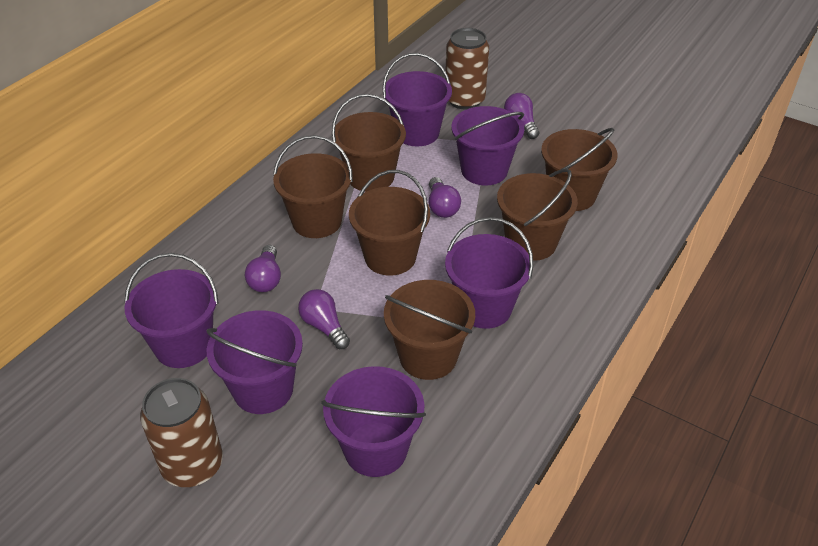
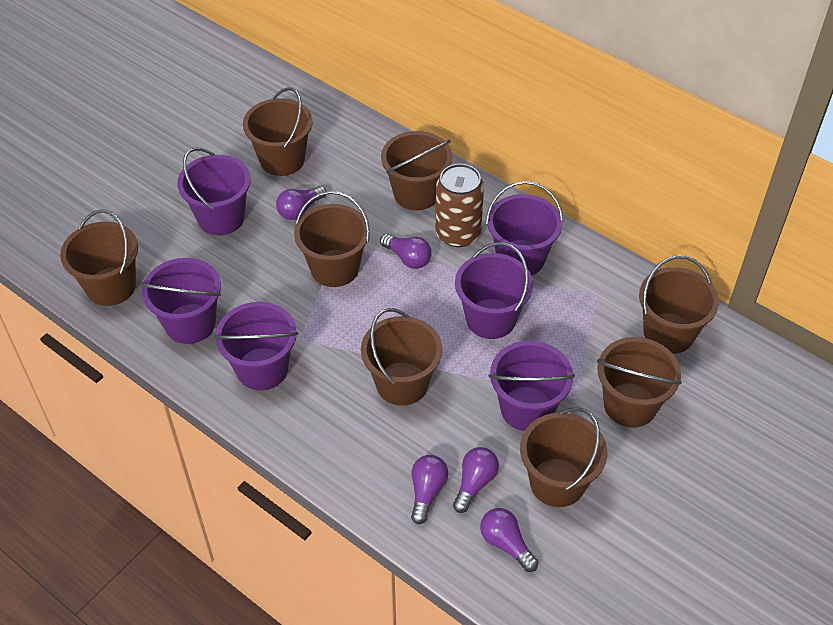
brown bucket: [273,135,353,238] [332,94,406,192] [349,170,430,276] [384,280,475,380] [497,169,578,261] [541,128,617,211] = 6 -> [60,209,138,306] [243,87,313,176] [294,191,370,287] [361,308,443,406] [381,131,452,210] [520,407,607,507] [597,337,682,427] [639,255,719,354] = 8
brown can: [140,378,223,487] [445,28,489,110] = 2 -> [435,164,484,247] = 1
purple light bulb: [245,245,281,292] [298,289,350,349] [429,177,461,218] [504,93,539,139] = 4 -> [276,185,327,220] [380,234,432,269] [411,455,448,524] [453,447,499,513] [480,508,538,572] = 5

